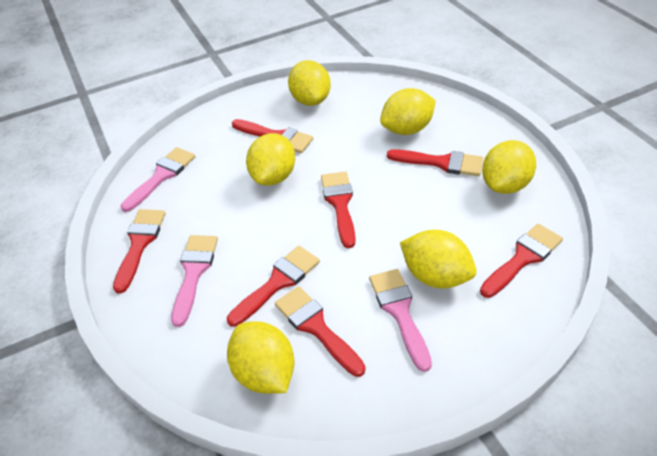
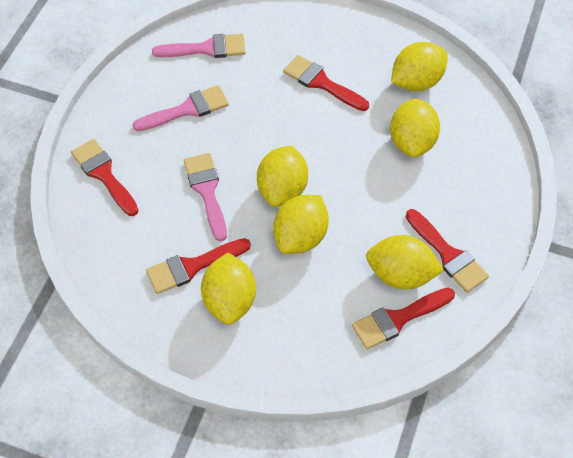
red brush: [113,209,166,294] [227,246,320,327] [232,119,313,153] [275,286,365,377] [321,171,356,248] [387,149,483,176] [480,223,563,298] = 7 -> [71,139,139,216] [146,238,251,294] [283,55,369,111] [352,288,455,349] [406,209,489,293] = 5

